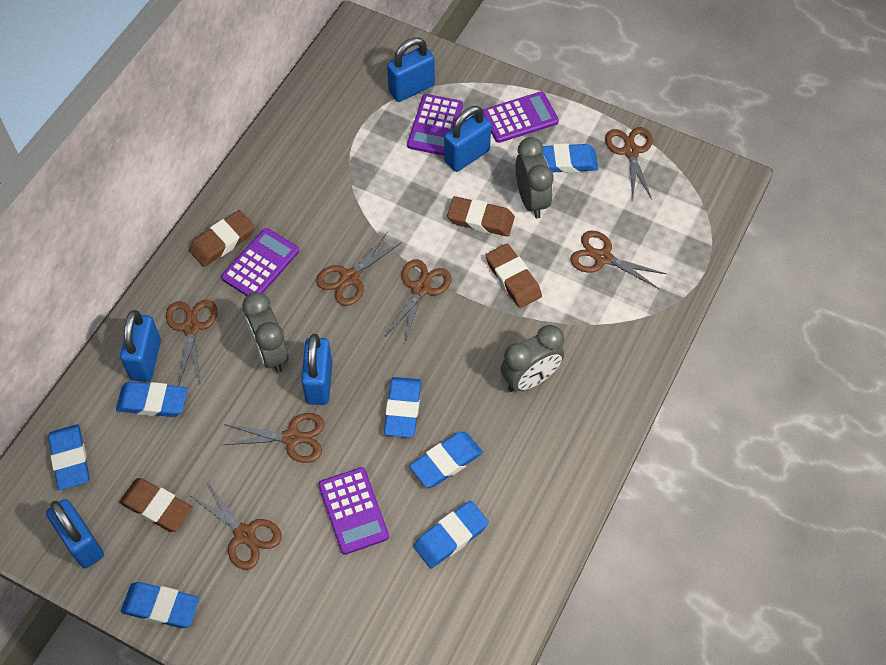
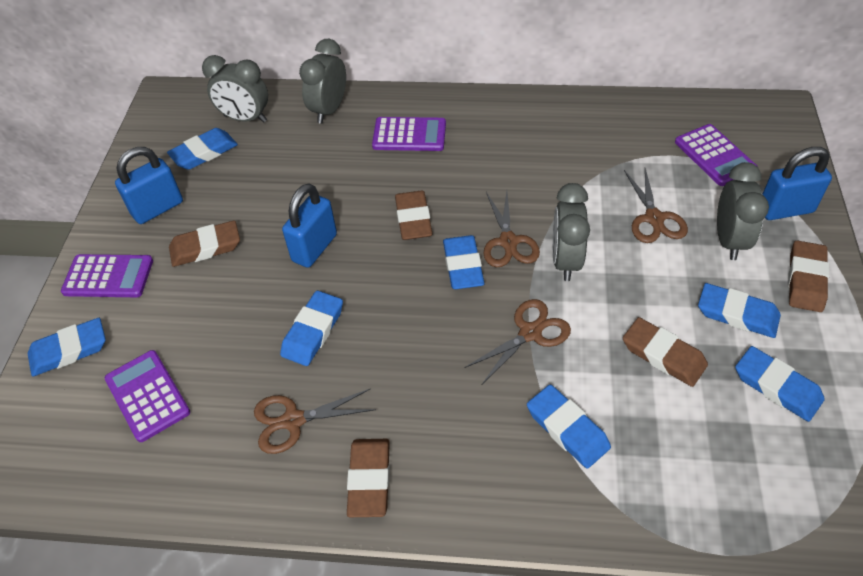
blue padlock: [46,499,104,568] [120,310,161,382] [301,334,332,405] [387,37,435,102] [444,106,491,172] = 5 -> [115,147,183,224] [282,184,337,268] [762,147,832,220] = 3
brown eraser: [119,478,192,532] [189,210,255,267] [447,196,515,237] [486,244,542,308] = 4 -> [169,220,240,267] [347,439,390,517] [395,191,433,240] [623,317,708,387] [788,240,829,312] = 5
brown scissors: [166,300,218,386] [190,480,282,570] [223,413,325,463] [316,231,402,306] [385,259,452,345] [570,231,667,289] [605,127,653,199] = 7 -> [254,388,376,454] [464,299,571,384] [484,191,540,267] [624,168,688,243] = 4
grey clock: [242,292,289,373] [500,325,564,392] [516,137,553,218] = 3 -> [202,55,268,123] [299,39,346,124] [553,183,590,281] [717,162,769,260] = 4

